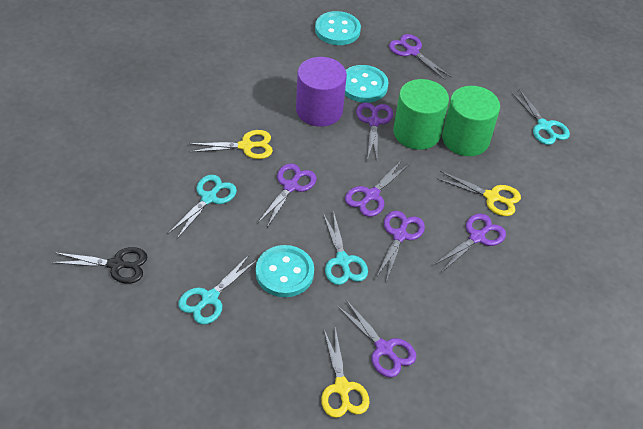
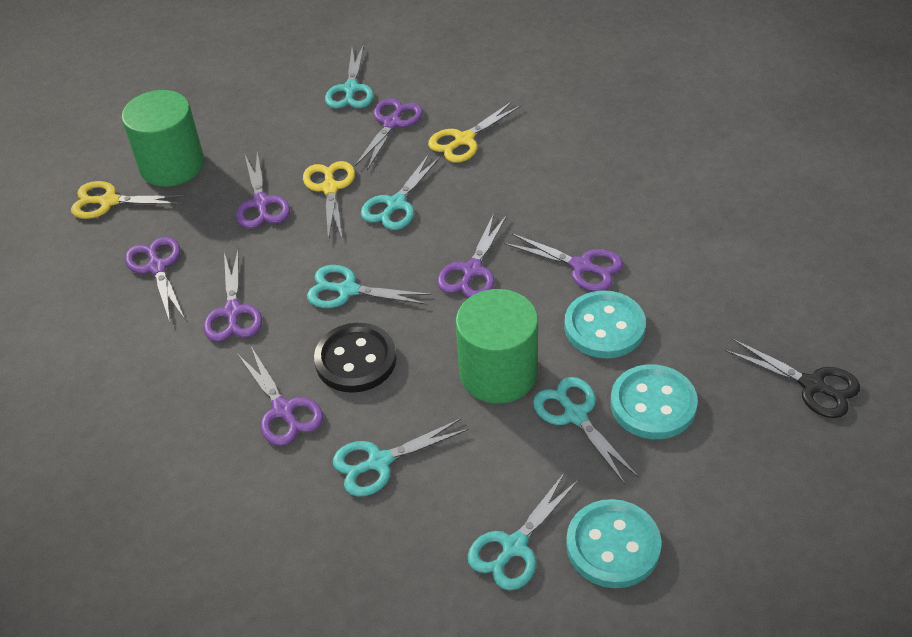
black button: none = 0 -> [314,323,397,393] = 1
purple cylinder: [296,57,347,127] = 1 -> none = 0
turquoise scissors: [168,175,237,239] [178,255,257,325] [323,211,368,285] [511,89,570,145] = 4 -> [307,265,431,308] [325,44,374,109] [333,419,469,497] [361,154,440,230] [467,472,579,591] [533,377,639,484] = 6

